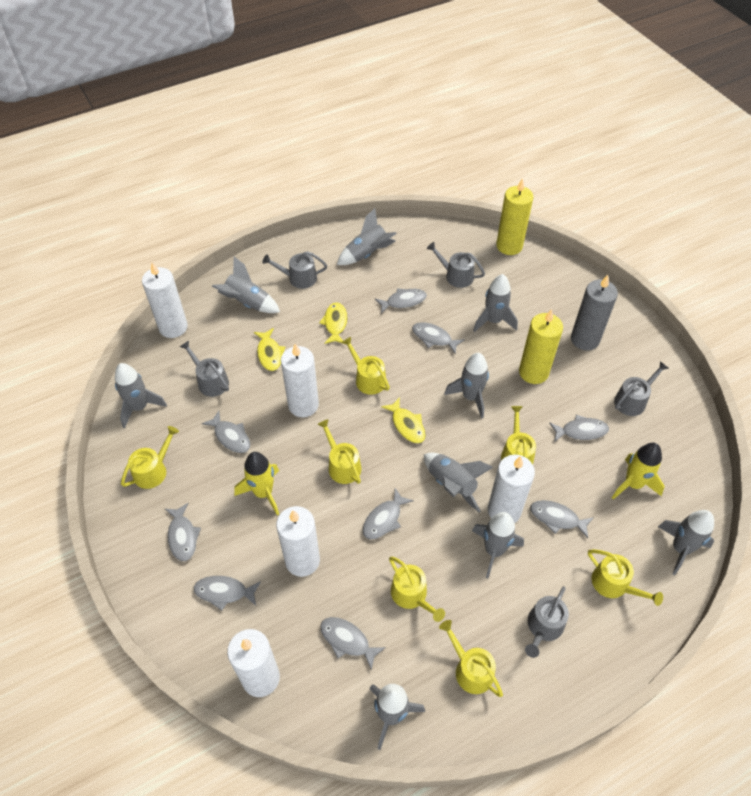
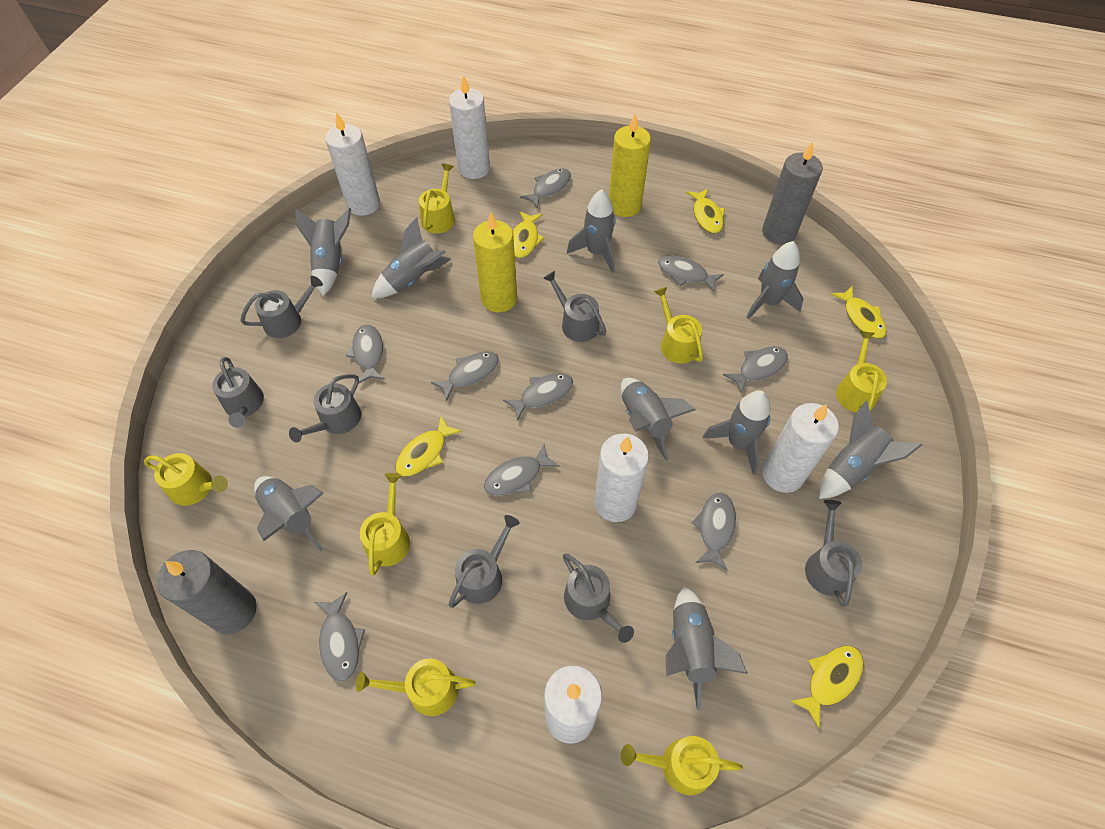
grey candle: [571,275,618,350] = 1 -> [157,550,257,634] [762,142,823,245] = 2
grey watering can: [180,341,229,397] [262,251,327,289] [427,242,485,288] [525,586,569,658] [614,361,669,416] = 5 -> [212,357,264,428] [240,276,323,338] [289,374,361,443] [448,515,520,608] [543,271,606,342] [563,553,634,643] [805,500,862,607] = 7
yellow fish: [254,328,285,371] [319,302,347,344] [381,397,426,443] = 3 -> [395,416,462,477] [513,211,545,258] [686,188,725,233] [790,646,864,728] [831,285,887,339] = 5
yellow rocket: [234,452,279,515] [612,443,665,499] = 2 -> none = 0

